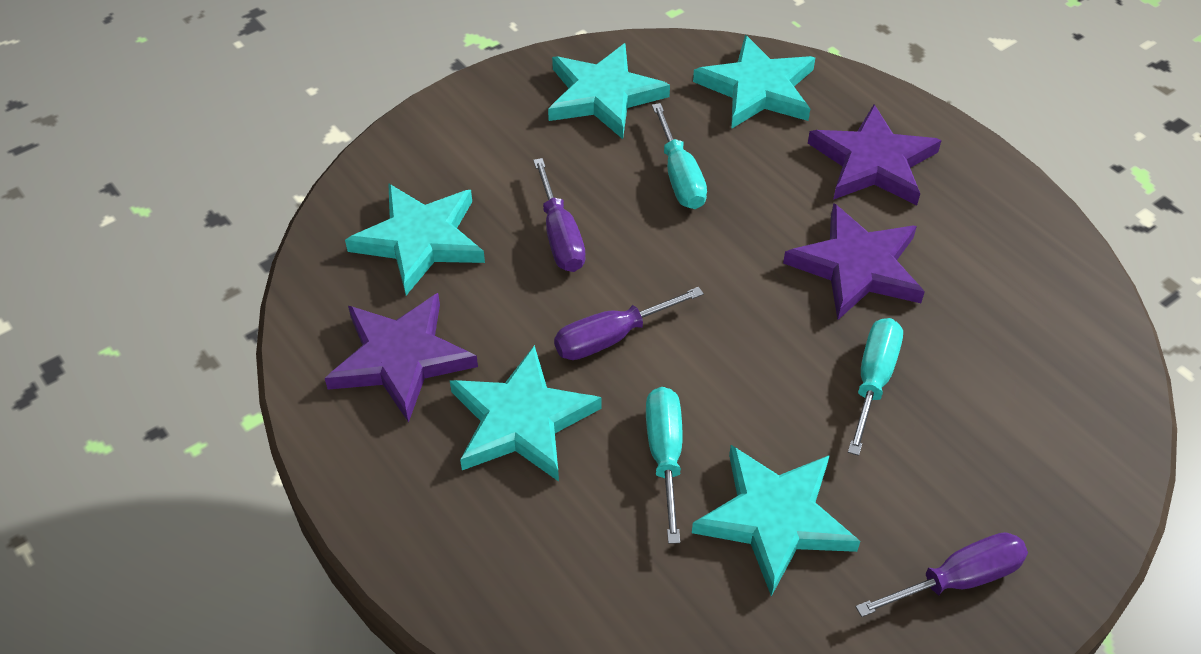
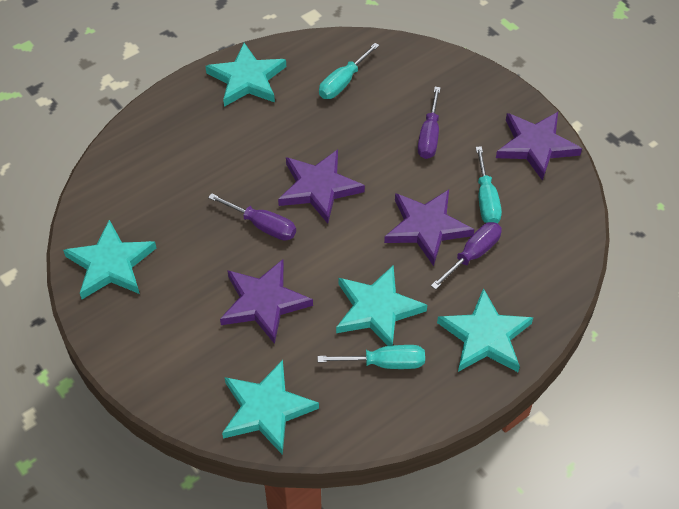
purple star: [325,293,478,423] [783,203,925,320] [808,104,942,205] = 3 -> [220,259,313,344] [278,149,365,223] [384,190,474,266] [496,112,582,181] = 4

